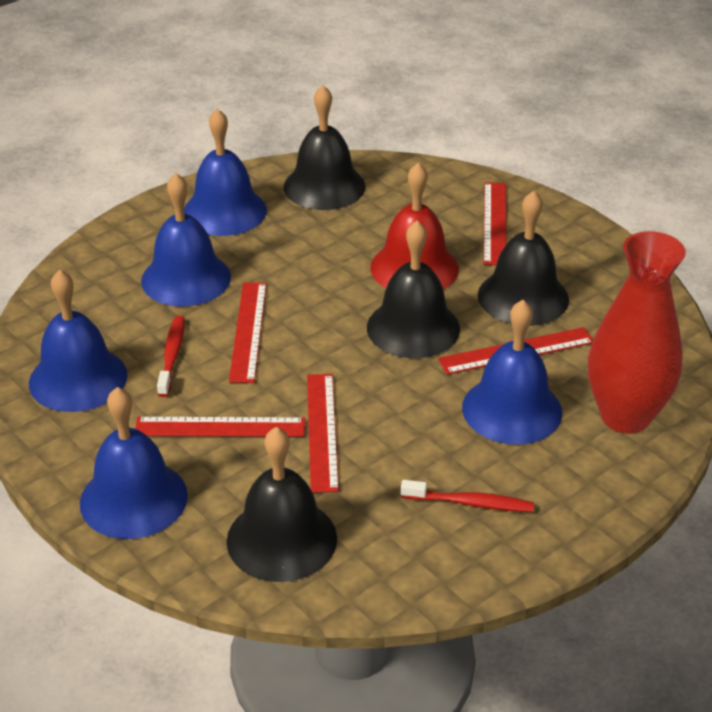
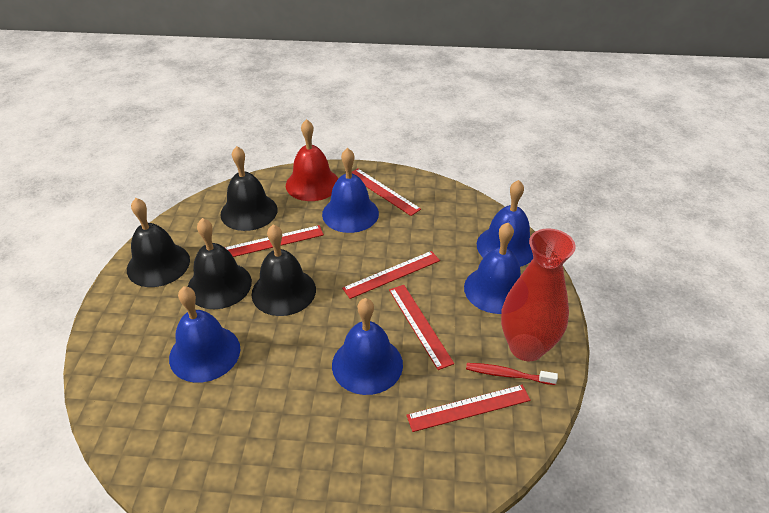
red toothbrush: [157,316,185,397] [401,480,534,512] = 2 -> [466,363,558,385] = 1

